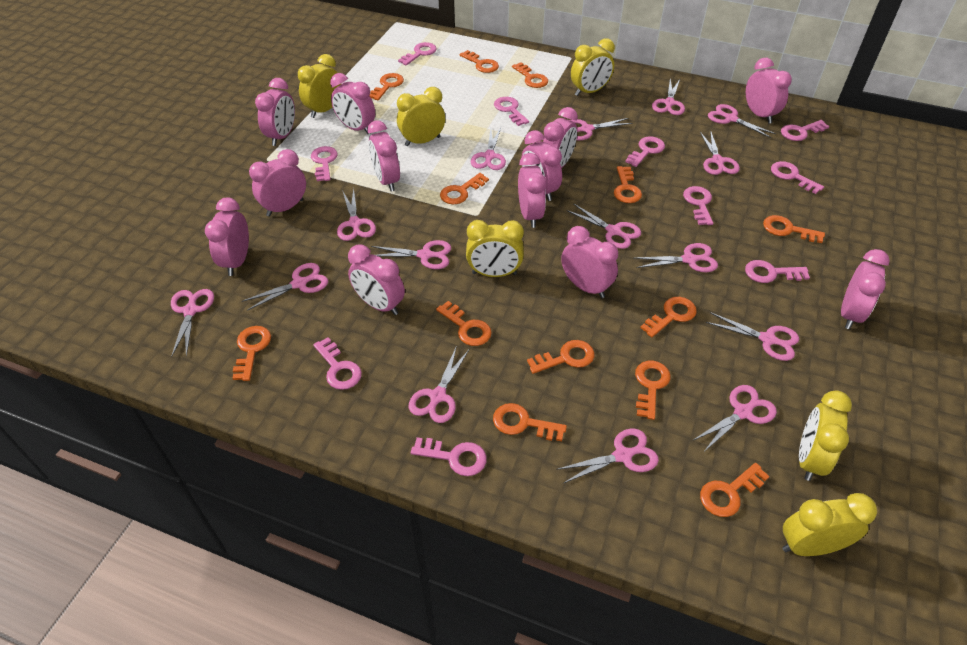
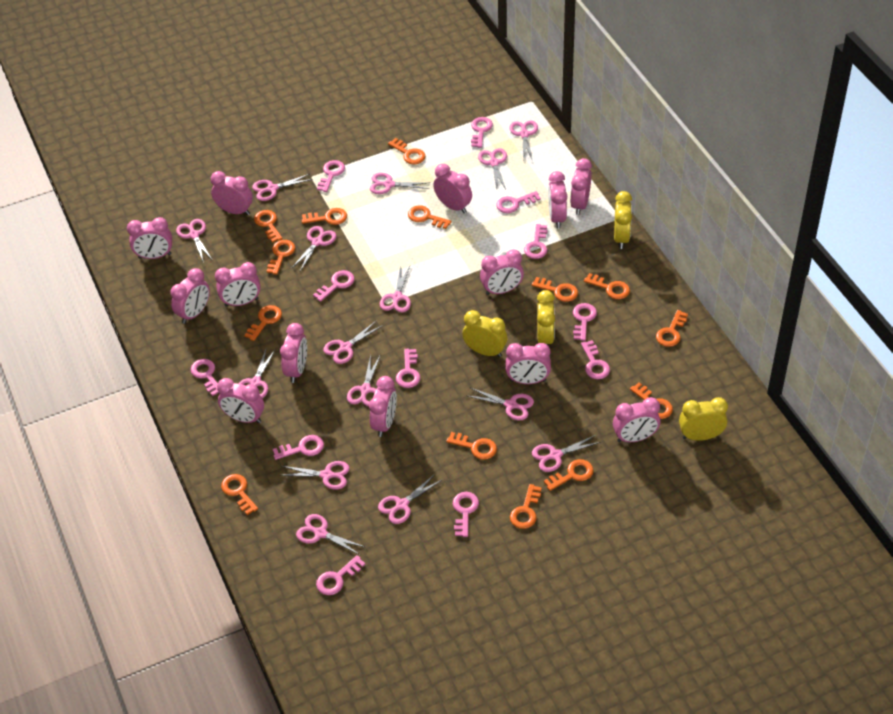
orange key: [232,326,271,381] [370,73,404,100] [436,301,492,346] [440,173,489,205] [459,50,499,73] [493,403,567,441] [512,62,548,88] [527,340,594,374] [614,166,642,203] [635,361,670,420] [640,297,697,337] [700,463,770,517] [763,215,825,243] = 13 -> [221,474,258,515] [244,305,282,341] [254,210,283,243] [267,240,295,275] [302,208,347,225] [388,138,425,164] [408,205,452,229] [446,432,497,460] [510,484,542,529] [531,277,578,302] [544,459,594,491] [584,273,630,299] [630,383,673,419] [656,310,688,347] = 14
pink clock: [205,197,249,276] [249,149,306,217] [255,78,295,146] [330,73,375,134] [348,245,405,315] [367,120,400,192] [518,153,547,228] [522,130,562,201] [543,107,578,168] [561,226,618,298] [746,58,792,124] [841,249,890,329] = 12 -> [127,217,172,259] [170,268,210,324] [211,171,253,215] [215,262,261,307] [217,378,264,423] [280,323,307,383] [369,376,397,437] [433,164,472,213] [480,249,524,295] [506,343,551,384] [548,171,567,228] [570,158,592,215] [613,397,660,442] = 13
pink key: [311,146,338,181] [313,337,362,390] [398,42,437,66] [411,437,487,476] [494,97,529,126] [625,137,665,167] [683,186,713,225] [745,260,810,283] [771,161,824,194] [781,120,829,141] = 10 -> [190,359,219,396] [273,435,324,460] [313,270,355,302] [316,555,365,595] [317,160,345,192] [396,349,420,388] [453,492,479,537] [471,117,493,148] [496,191,541,213] [524,224,548,259] [573,303,597,341] [581,340,610,379] = 12
yellow clock: [298,54,341,118] [397,87,445,146] [466,220,524,277] [571,38,615,96] [782,493,877,556] [799,390,852,481] = 6 -> [463,310,507,357] [537,290,555,345] [614,191,632,249] [679,397,728,441] = 4

